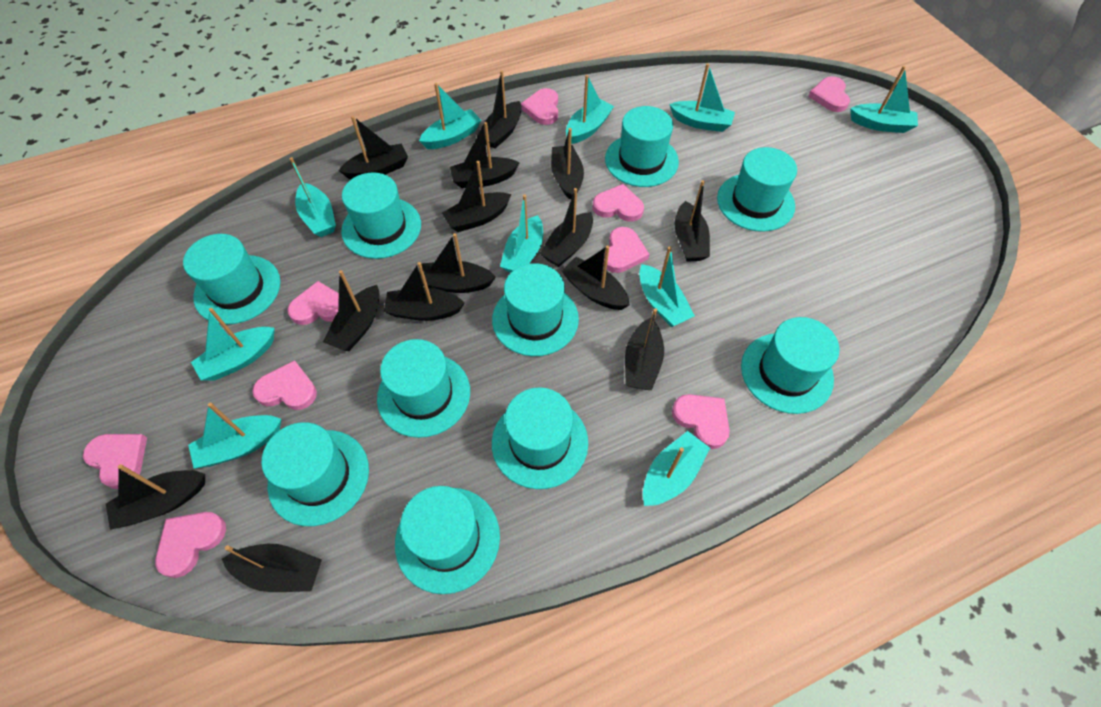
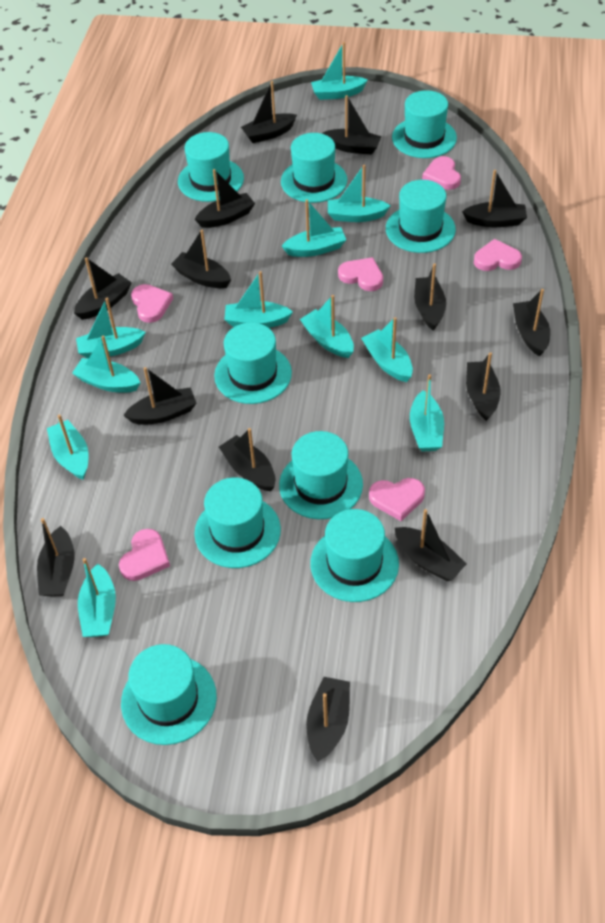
pink heart: [83,434,147,489] [155,512,226,578] [252,360,317,410] [287,281,339,325] [521,88,558,125] [593,184,644,222] [603,227,649,273] [672,394,730,449] [808,76,850,112] = 9 -> [119,529,170,581] [131,284,173,323] [338,257,383,291] [369,478,425,521] [422,156,461,190] [474,239,522,271] = 6
turquoise boat: [188,403,281,469] [191,308,275,381] [289,157,336,237] [419,83,481,149] [500,194,543,273] [566,75,614,144] [639,246,695,327] [643,431,710,506] [669,63,735,132] [850,66,918,133] = 10 -> [47,414,89,480] [72,335,140,393] [76,298,146,359] [78,558,116,637] [224,271,293,328] [282,199,346,257] [300,295,354,358] [311,42,368,100] [328,165,391,222] [361,317,413,382] [410,374,444,451] = 11
turquoise hat: [183,234,280,325] [261,422,369,526] [341,172,421,259] [377,339,470,438] [395,486,500,594] [492,263,579,356] [492,388,588,489] [605,106,679,187] [717,147,797,232] [741,317,839,414] = 10 -> [121,644,217,745] [178,132,244,202] [194,477,281,568] [214,323,292,404] [279,431,363,519] [281,133,347,203] [310,509,399,602] [386,180,456,253] [392,90,457,158] = 9

